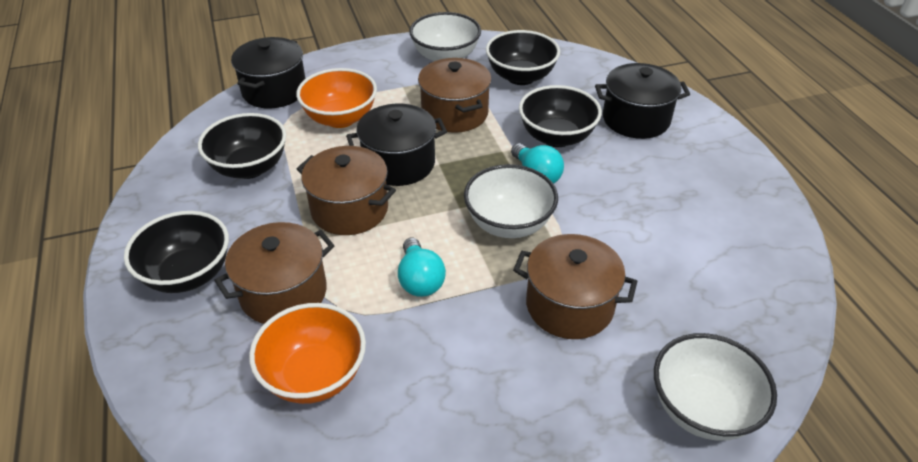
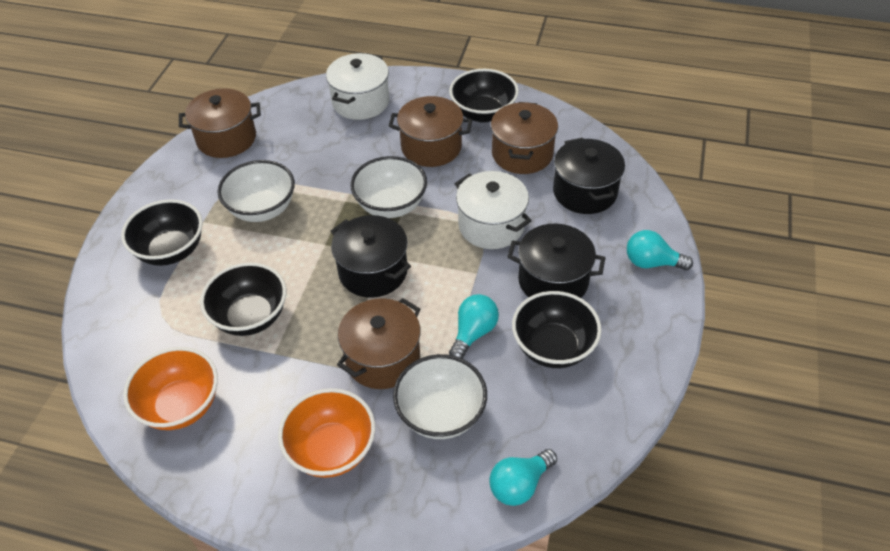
turquoise light bulb: [398,238,446,297] [511,143,564,184] = 2 -> [449,294,499,359] [489,449,557,506] [627,230,693,270] = 3
white pot: none = 0 -> [326,53,389,120] [455,171,532,249] = 2

